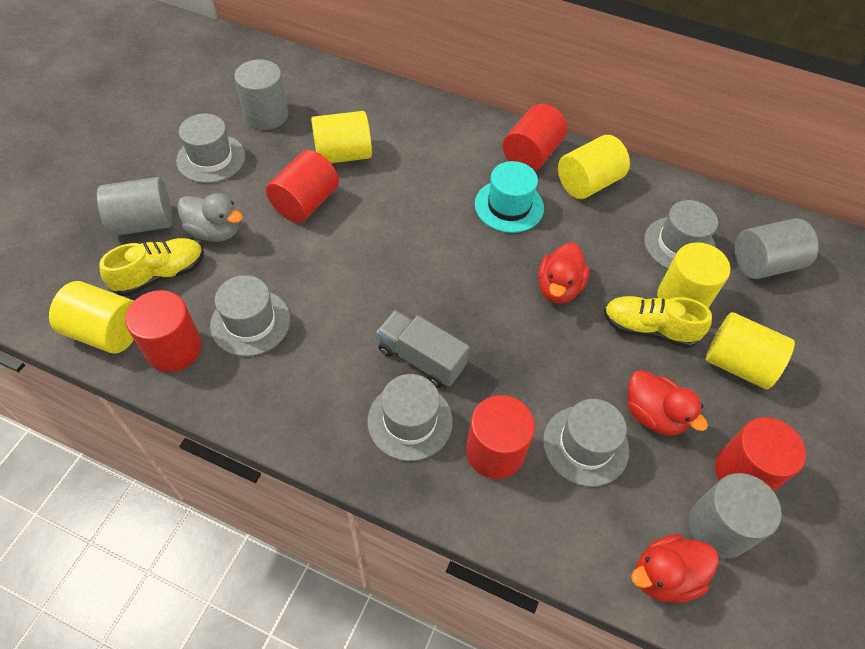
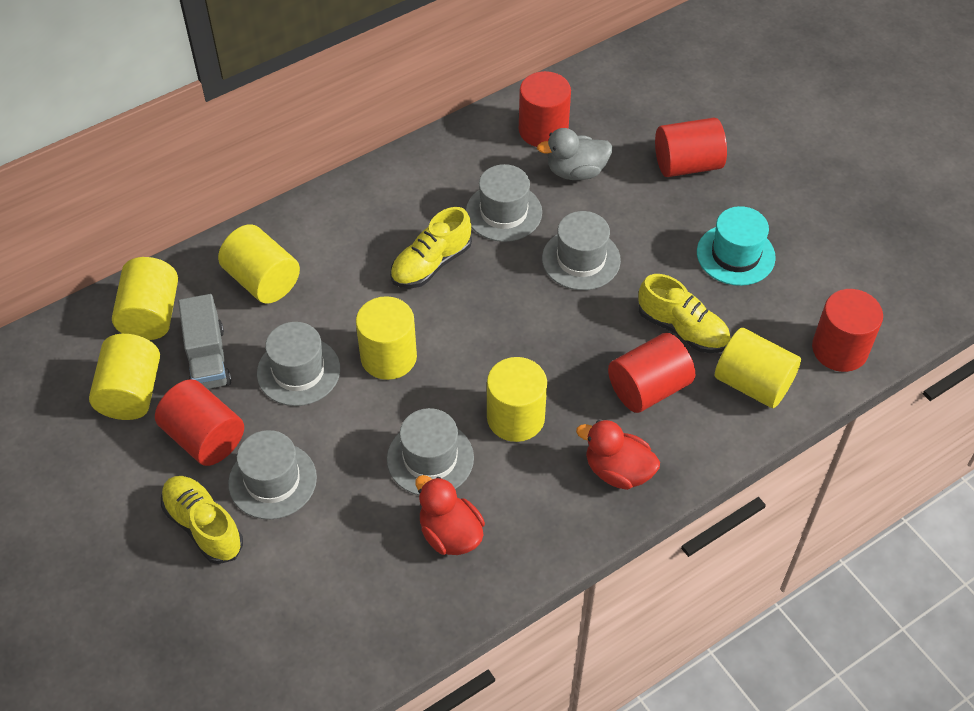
grey cylinder: [97,177,172,236] [235,59,288,130] [689,473,782,559] [735,218,819,279] = 4 -> none = 0
red duck: [538,243,590,304] [628,370,708,436] [631,534,719,603] = 3 -> [415,475,485,555] [576,420,660,490] = 2
yellow cylinder: [49,281,134,354] [311,111,372,163] [558,135,630,199] [657,242,730,308] [706,312,795,389] = 5 -> [89,334,160,420] [112,257,178,340] [218,224,300,304] [356,296,417,380] [487,357,547,442] [715,328,801,408] = 6
yellow shoe: [99,238,204,296] [604,296,712,348] = 2 -> [161,476,243,564] [390,207,472,288] [638,274,731,353] = 3

